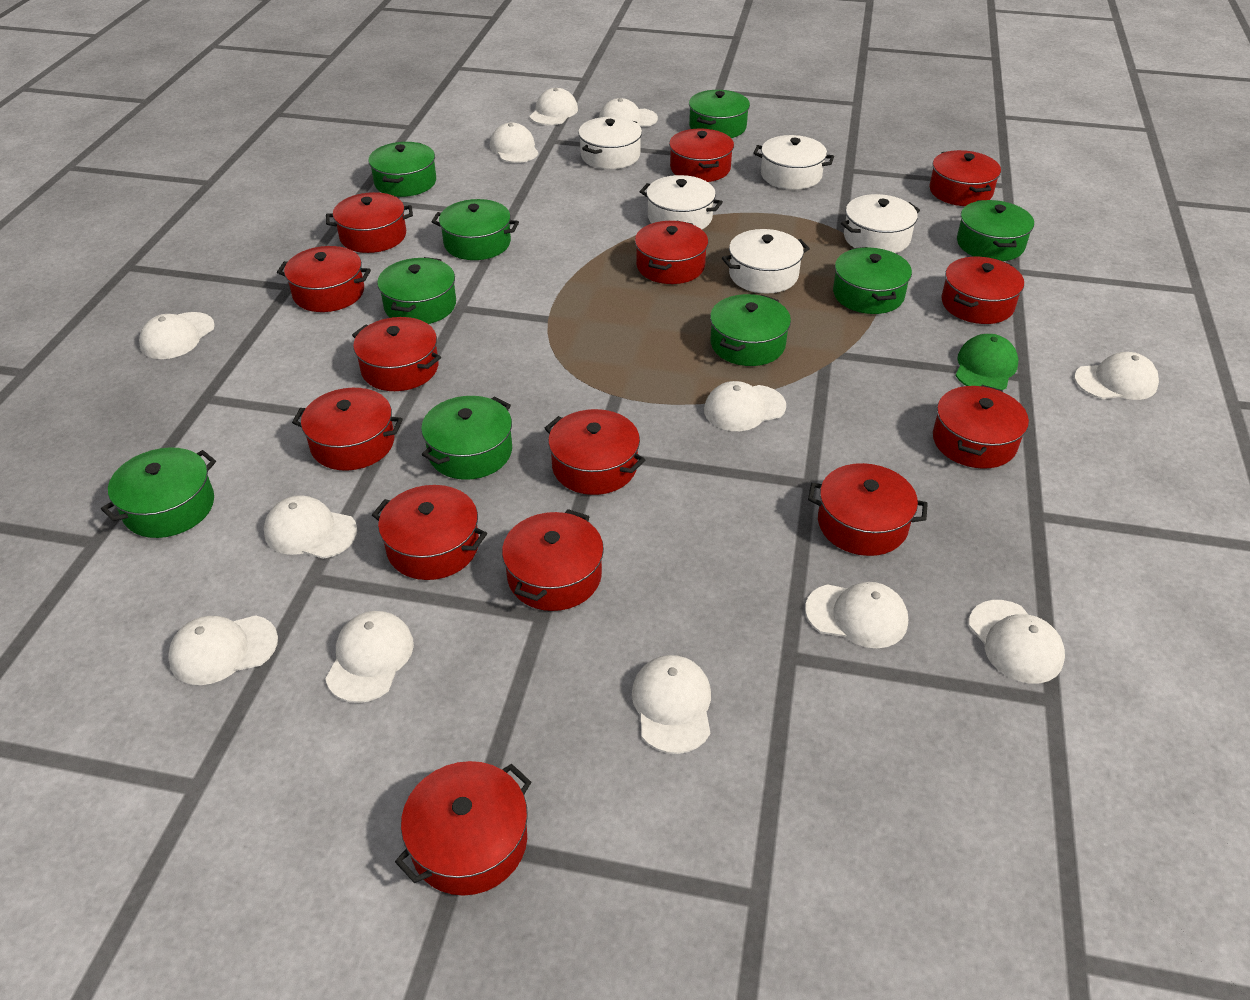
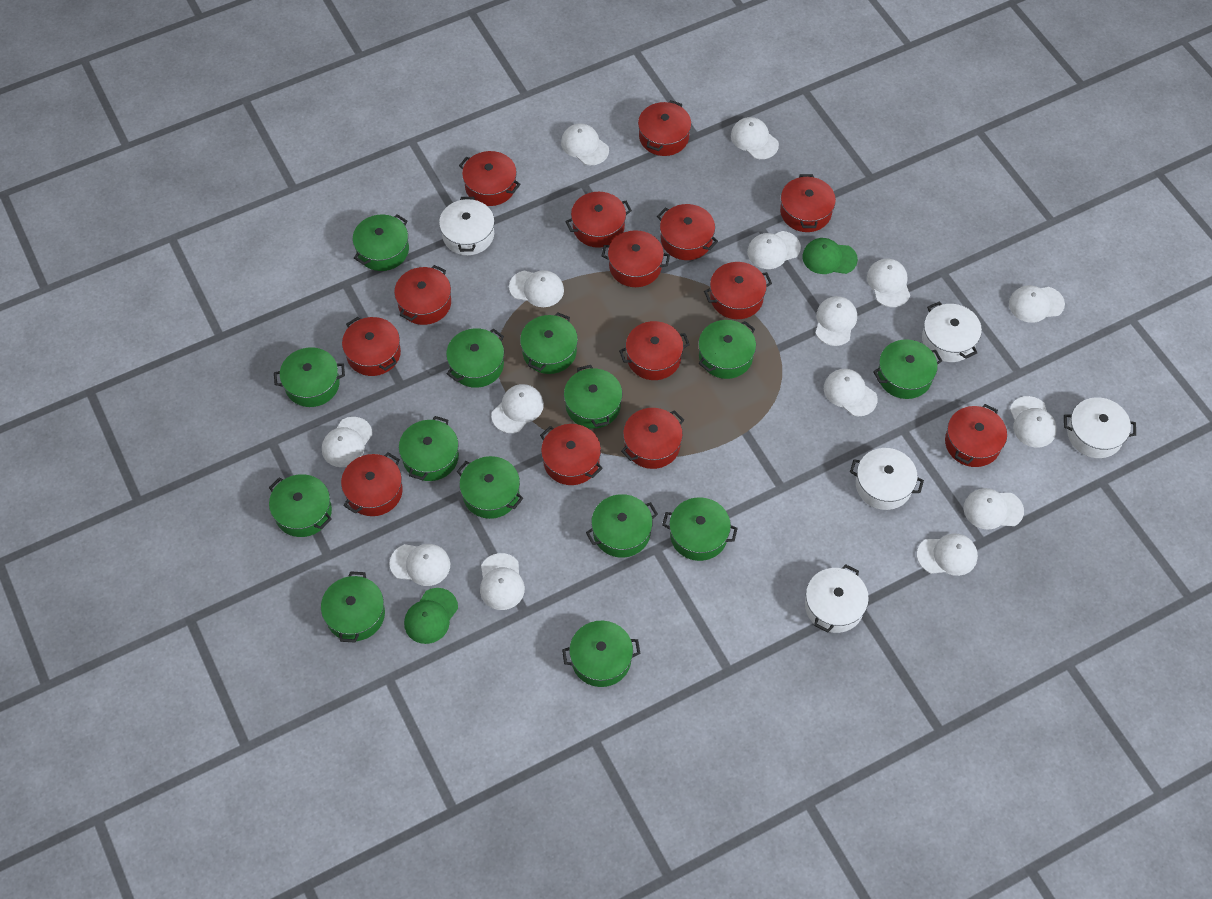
green cap: [956,334,1018,390] = 1 -> [404,588,458,644] [802,238,858,274] = 2
green pot: [101,447,216,538] [368,142,436,197] [377,257,456,324] [421,396,512,480] [431,199,519,260] [689,90,750,138] [710,294,791,366] [833,247,912,314] [957,200,1034,261] = 9 -> [269,474,332,537] [274,347,345,407] [321,571,385,642] [353,214,409,271] [399,416,459,481] [446,328,504,388] [457,456,523,519] [520,312,578,374] [562,621,640,687] [564,365,622,429] [586,494,658,558] [662,497,738,561] [698,320,756,379] [873,339,942,399] = 14
white cap: [139,312,215,359] [168,615,278,685] [264,495,357,559] [325,611,414,703] [490,123,539,163] [530,88,578,125] [599,98,658,127] [632,655,711,754] [704,381,786,431] [805,582,908,648] [969,600,1065,684] [1074,352,1159,400] = 12 -> [322,417,372,467] [389,544,450,586] [480,553,525,610] [491,384,544,433] [509,270,564,307] [561,123,609,165] [731,117,779,159] [747,231,801,269] [815,296,857,346] [824,369,878,416] [867,258,910,307] [917,533,978,576] [964,488,1024,530] [1009,285,1065,323] [1010,396,1057,448] = 15

